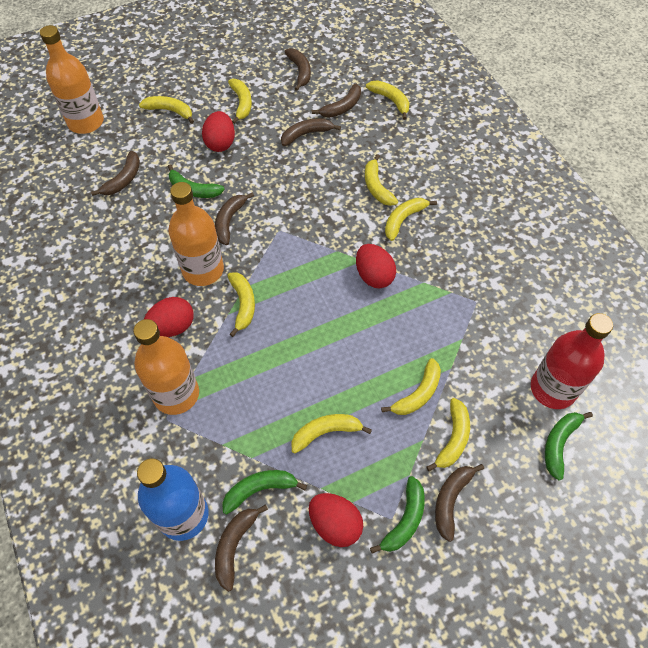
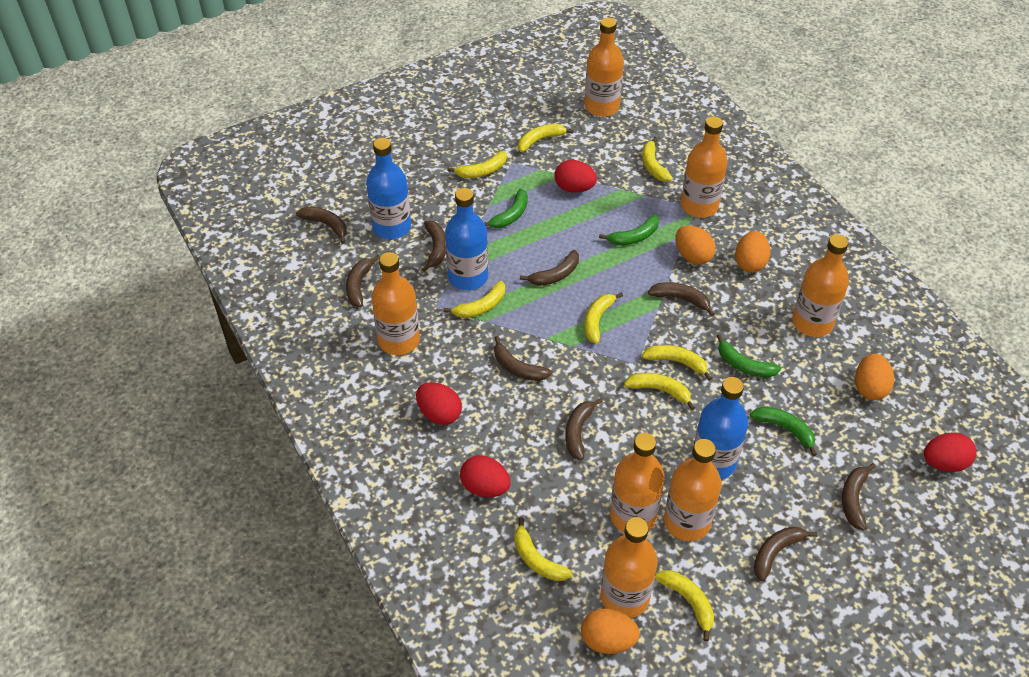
blue bottle: [137,458,208,541] = 1 -> [366,138,411,239] [445,188,488,290] [691,377,748,479] = 3
brown banana: [91,151,140,196] [215,192,254,245] [215,504,268,592] [281,118,341,146] [285,48,311,91] [312,84,361,117] [435,464,484,542] = 7 -> [296,207,347,244] [346,255,380,307] [422,221,446,272] [494,336,552,381] [520,250,579,286] [565,398,603,460] [648,282,714,316] [754,526,817,581] [842,463,876,531] = 9
orange bottle: [40,25,104,134] [133,319,199,415] [168,182,224,286] = 3 -> [371,252,420,355] [585,17,624,117] [601,517,658,618] [610,433,665,533] [664,439,722,541] [681,116,728,218] [792,234,849,337] = 7
orange egg: none = 0 -> [581,608,640,654] [676,225,716,265] [735,231,770,273] [855,354,894,400] = 4
red bottle: [531,313,613,409] = 1 -> none = 0

